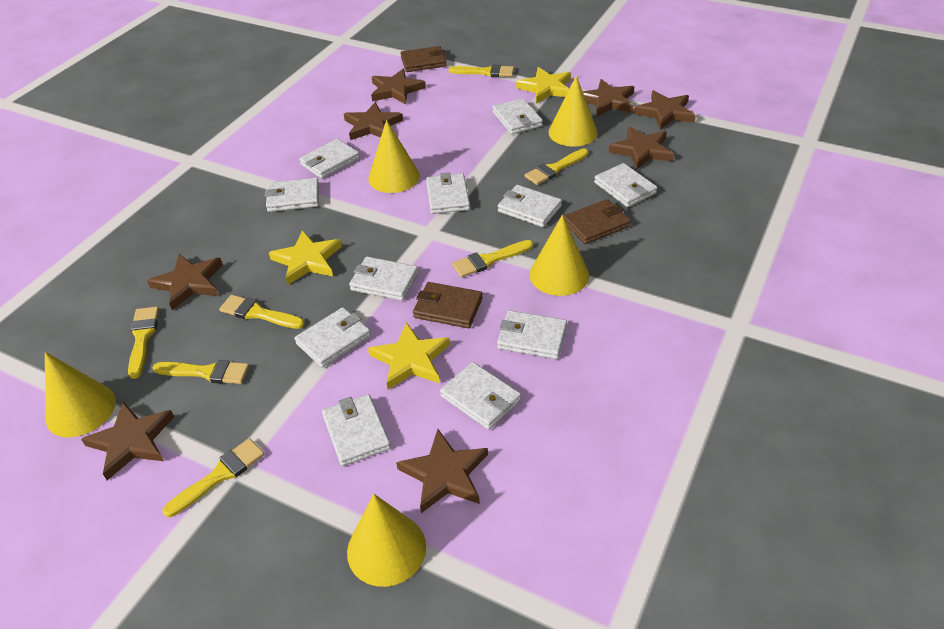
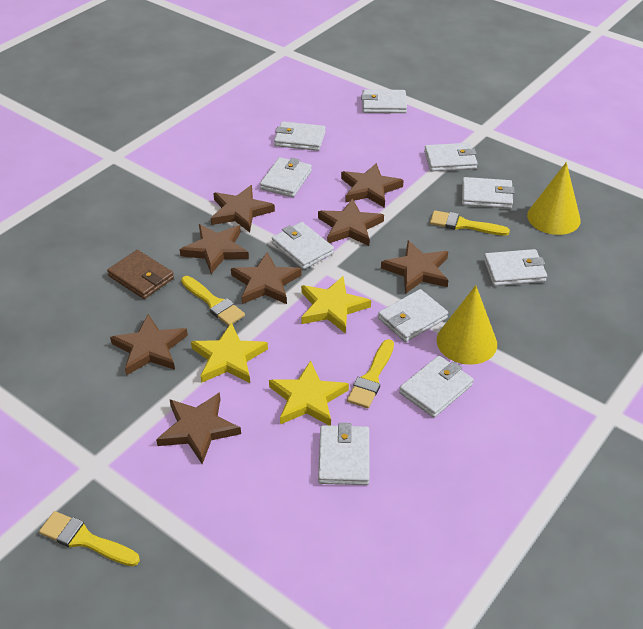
brown wallet: [400,46,447,72] [413,282,483,328] [563,199,630,244] = 3 -> [107,250,174,299] = 1
white wallet: [265,178,319,212] [294,307,371,368] [299,139,360,179] [322,394,391,466] [349,257,418,301] [426,172,470,214] [440,362,521,430] [493,98,543,134] [497,310,567,359] [498,185,562,227] [594,163,657,207] = 11 -> [260,157,312,197] [272,222,334,270] [274,121,326,151] [318,423,369,485] [361,89,407,113] [378,289,448,342] [399,356,474,418] [424,143,477,172] [462,177,514,209] [484,249,547,286] = 10
yellow brush: [128,307,159,379] [153,360,249,384] [162,438,265,517] [219,295,305,329] [448,65,514,77] [452,240,533,277] [525,149,588,185] = 7 -> [39,511,140,566] [181,276,245,326] [347,339,394,408] [430,210,510,236] = 4
yellow cone: [45,352,116,437] [347,494,426,587] [368,120,420,193] [530,215,589,296] [548,76,598,147] = 5 -> [437,285,497,365] [527,162,581,235] = 2

